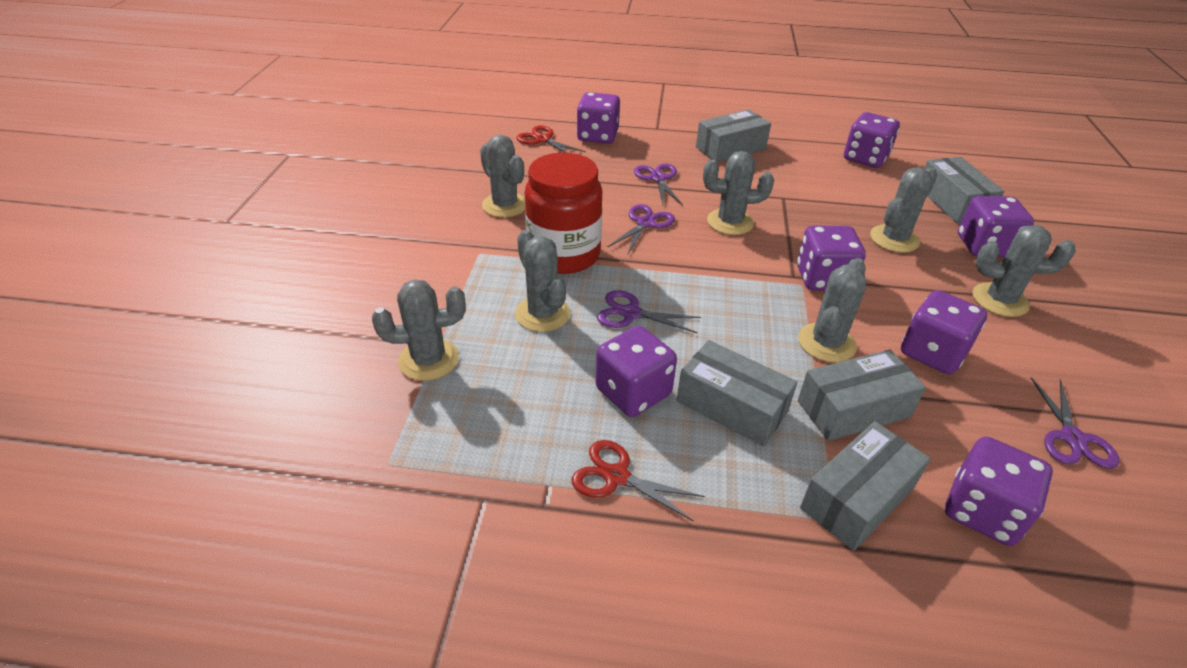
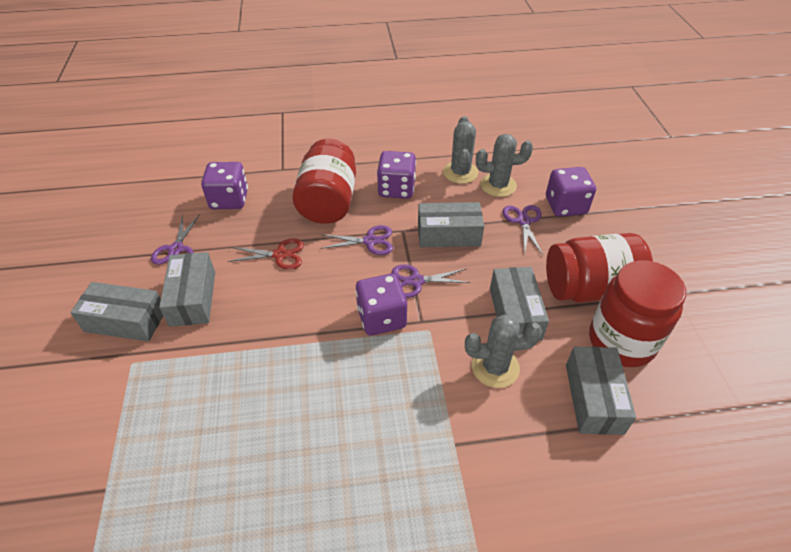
grey cactus: [372,279,466,381] [480,135,525,217] [515,230,571,332] [703,151,774,235] [798,258,866,362] [870,167,937,253] [973,225,1076,317] = 7 -> [443,116,478,184] [465,315,542,388] [476,134,533,197] = 3
purple dice: [577,92,620,144] [596,326,677,417] [797,226,866,291] [844,112,900,168] [901,290,987,374] [945,436,1053,546] [958,196,1034,257] = 7 -> [201,162,248,209] [355,273,407,336] [377,151,416,199] [546,167,596,217] = 4
red jar: [525,153,602,274] = 1 -> [292,139,356,224] [546,233,653,303] [589,260,686,367] = 3
red scissors: [516,125,586,153] [572,440,705,522] = 2 -> [228,238,304,269] = 1

